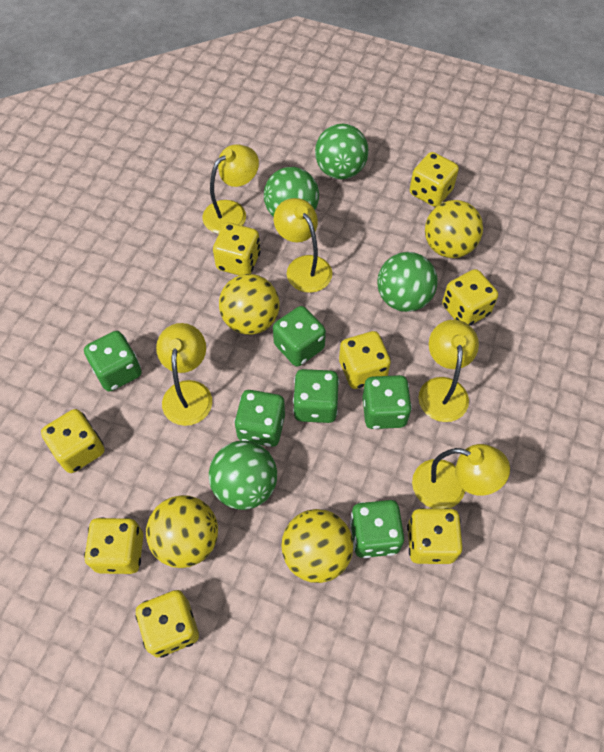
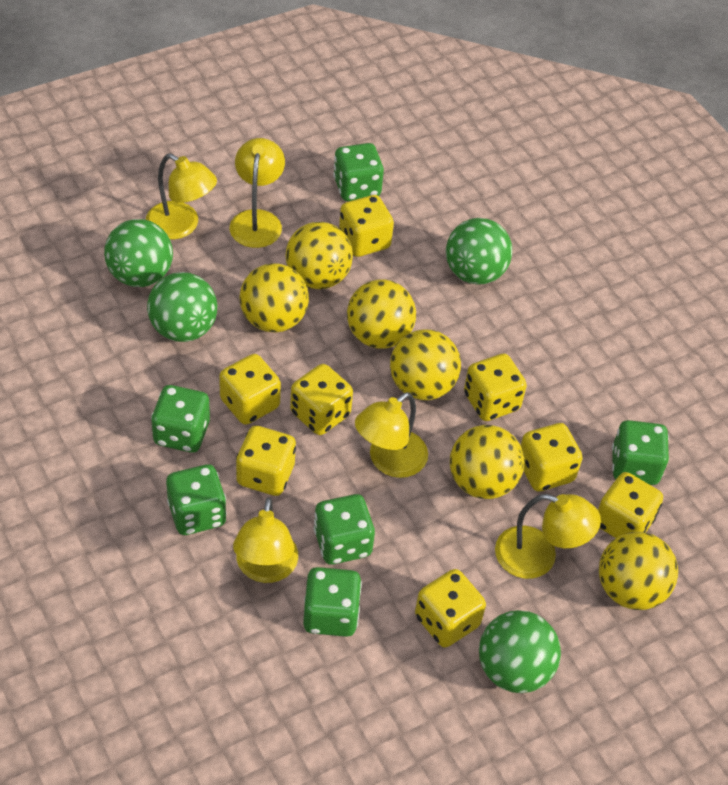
yellow ball: [146,495,218,568] [219,274,279,335] [281,509,353,583] [425,200,483,258] = 4 -> [240,263,309,333] [285,222,353,289] [347,279,416,349] [390,329,461,400] [450,425,524,499] [599,532,678,610] = 6

